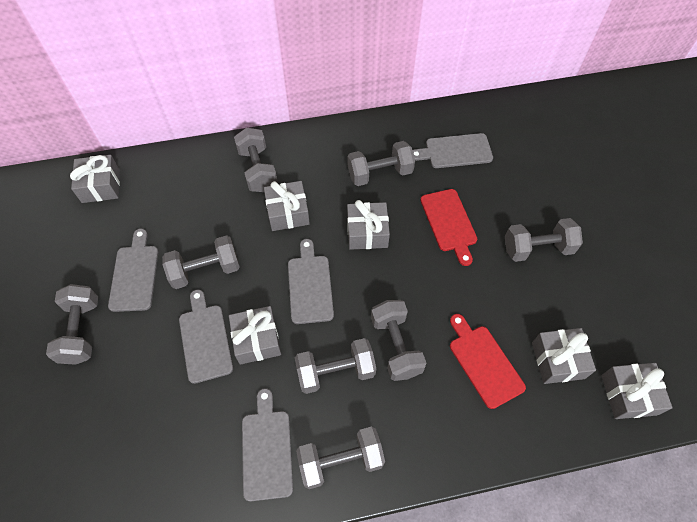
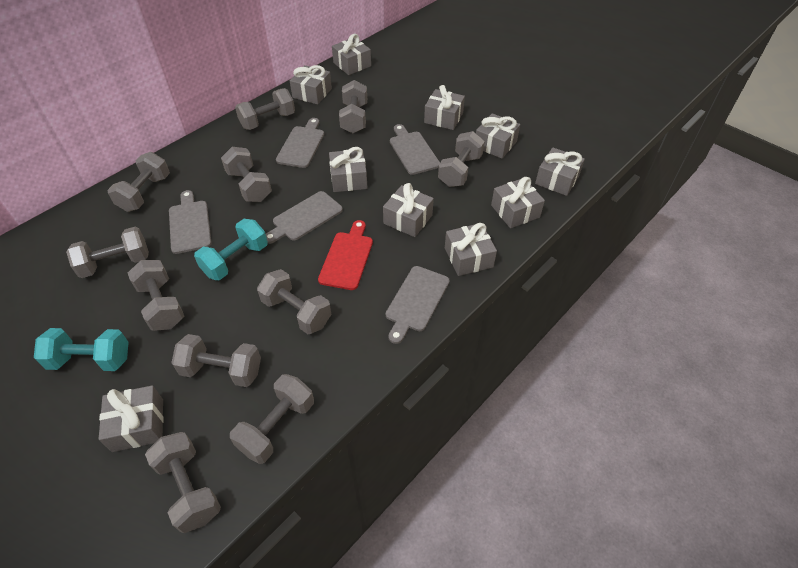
grey dumbbell: [46,284,98,365] [162,235,240,289] [234,127,278,192] [295,338,376,394] [296,426,385,489] [348,141,415,186] [371,300,426,381] [505,218,583,262] = 8 -> [66,227,149,278] [107,152,170,212] [128,260,184,331] [145,432,221,533] [171,334,261,387] [221,147,272,202] [230,374,314,464] [235,88,295,130] [257,269,331,334] [339,80,367,133] [438,131,485,187] = 11
grey gift: [70,155,120,203] [229,306,281,365] [264,181,310,231] [347,200,390,250] [532,328,596,384] [601,363,673,419] = 6 -> [99,385,164,452] [290,65,332,105] [329,147,367,192] [332,34,371,75] [383,183,434,237] [424,85,465,130] [445,223,497,276] [476,113,520,159] [491,177,545,228] [535,148,585,196] = 10
red cutting board: [420,189,477,266] [450,314,526,409] = 2 -> [318,220,373,290] = 1
turquoise dumbbell: none = 0 -> [34,328,129,371] [194,219,268,280] = 2

